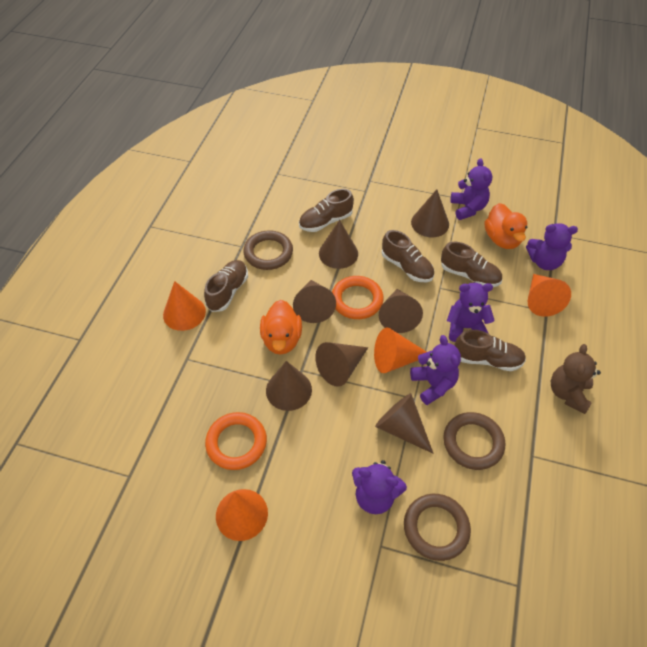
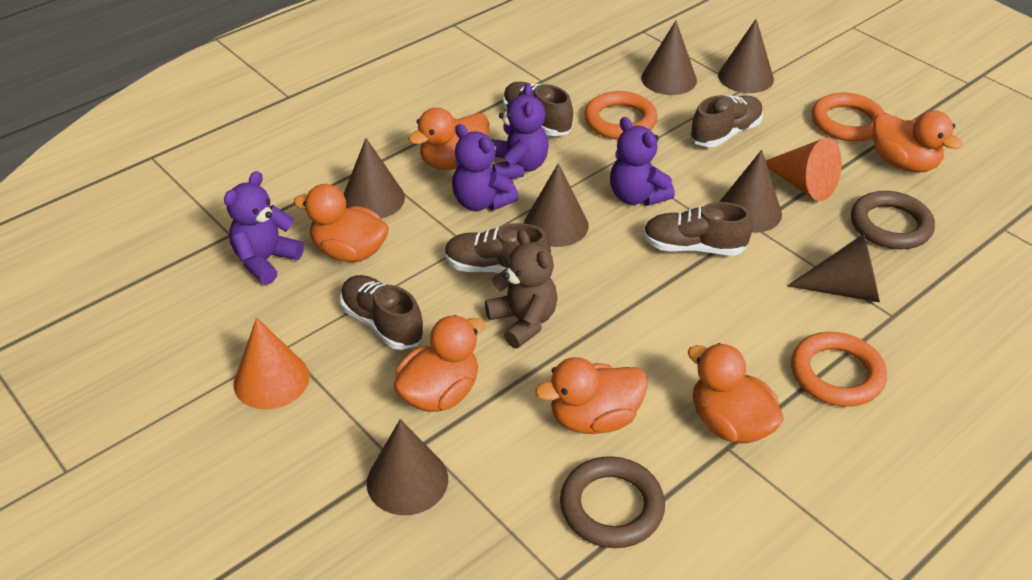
brown ring: [243,230,293,270] [404,494,471,561] [443,412,505,470] = 3 -> [560,456,665,548] [851,191,935,249] = 2
orange cone: [163,281,206,331] [216,489,268,541] [374,327,426,373] [528,274,571,317] = 4 -> [234,317,309,409] [765,138,842,201] = 2
orange duck: [260,300,302,355] [485,203,527,249] = 2 -> [294,184,389,262] [394,315,485,412] [408,107,489,170] [535,357,648,434] [688,343,784,443] [873,110,963,173] = 6
orange ring: [205,412,267,470] [332,276,384,319] = 2 -> [584,91,657,140] [791,332,887,407] [812,93,885,142] = 3
purple teddy bear: [352,460,407,514] [410,335,461,405] [447,283,495,342] [450,158,492,220] [526,223,578,270] = 5 -> [224,171,304,284] [452,124,519,211] [492,83,549,179] [610,117,675,206] = 4

